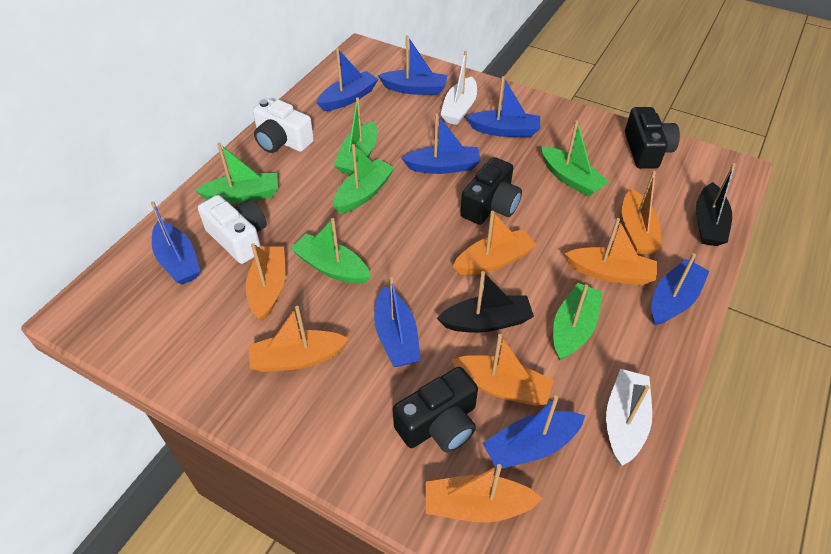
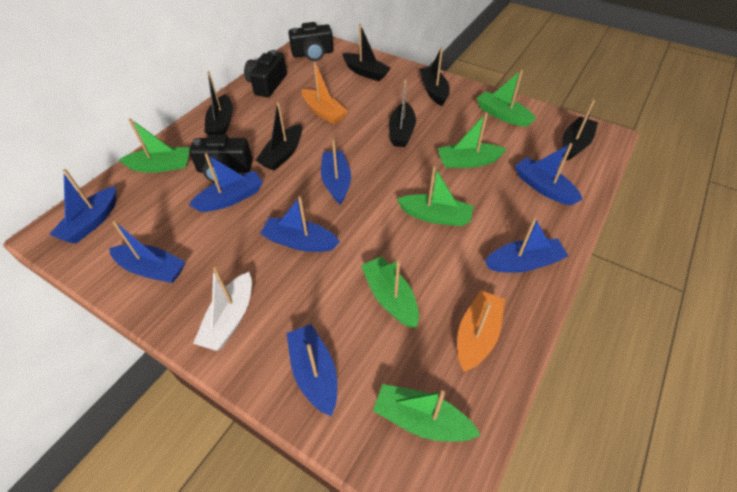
black boat: [437,271,534,333] [696,163,736,246] = 2 -> [205,71,233,135] [256,102,302,171] [342,24,391,81] [389,79,416,147] [420,47,450,106] [562,99,598,160] = 6
orange boat: [246,243,285,321] [248,306,349,372] [426,464,543,523] [451,334,554,406] [453,211,537,275] [565,218,657,285] [622,171,662,254] = 7 -> [302,62,348,124] [457,290,505,372] = 2
white boat: [440,51,477,125] [606,369,652,466] = 2 -> [193,267,252,351] = 1
white camera: [198,195,267,264] [253,98,314,153] = 2 -> none = 0

